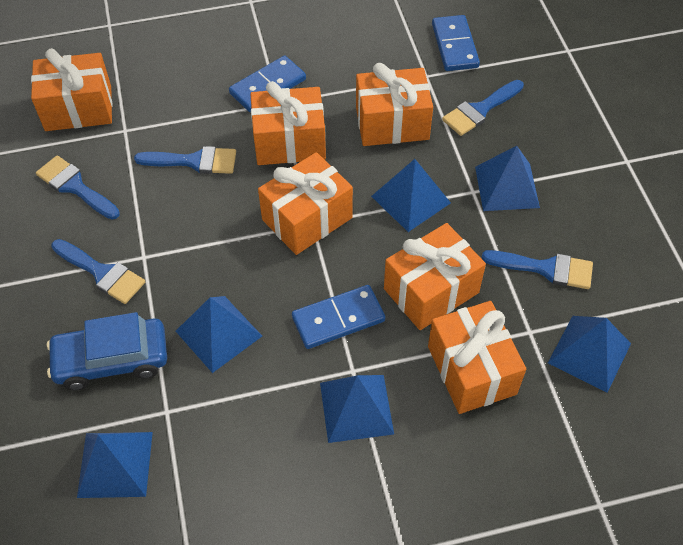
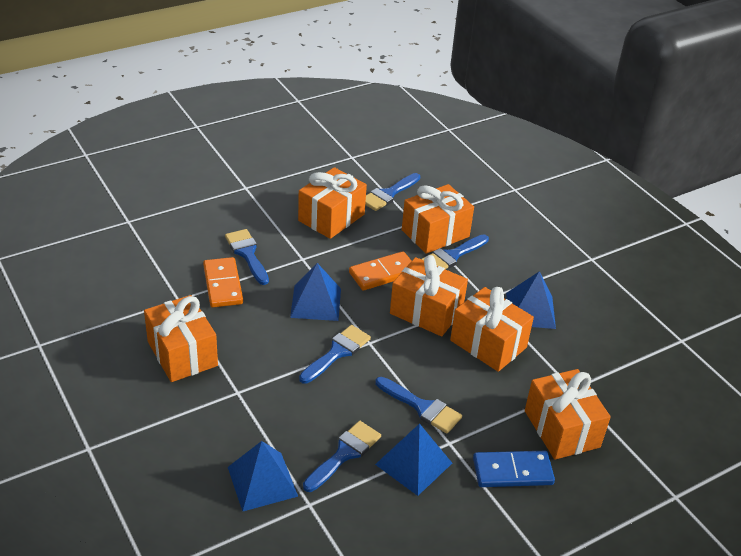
blue brush: [36,155,120,219] [51,239,145,304] [134,146,236,174] [442,80,524,136] [481,250,593,289] = 5 -> [225,229,269,285] [299,325,371,384] [303,421,381,492] [365,173,420,211] [375,377,462,434] [421,234,489,269] = 6
blue car: [47,312,167,391] = 1 -> none = 0
blue domino: [229,56,306,112] [292,285,385,349] [432,15,480,71] = 3 -> [473,451,555,487] = 1
blue pyramid: [77,432,153,498] [176,296,262,373] [320,375,394,443] [371,159,451,232] [475,146,540,211] [548,316,631,393] = 6 -> [228,441,298,511] [290,263,341,321] [375,423,452,496] [506,271,556,329] = 4
orange domino: none = 0 -> [203,257,243,307] [349,251,411,291] = 2

